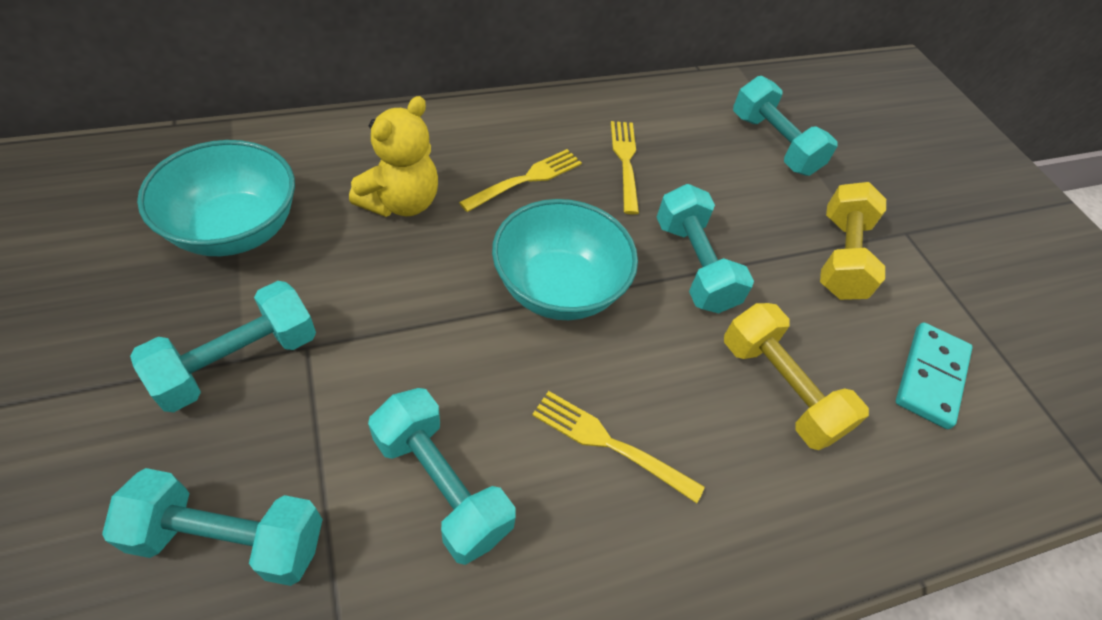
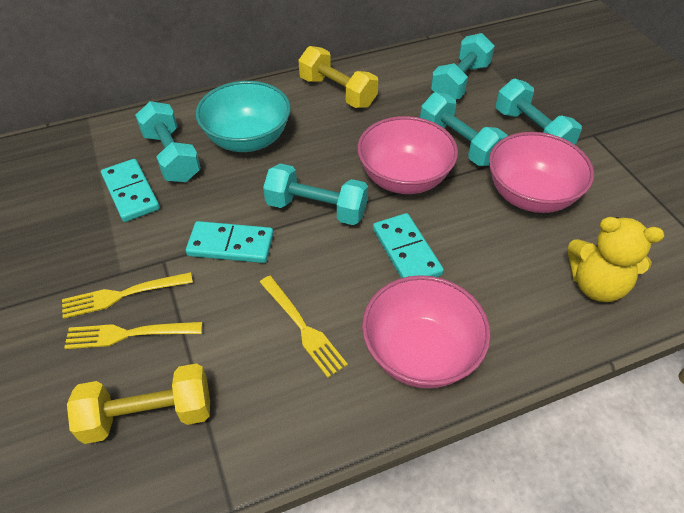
pink bowl: none = 0 -> [357,116,458,194] [362,275,491,389] [489,132,594,213] = 3
turquoise bowl: [137,140,295,256] [492,199,638,320] = 2 -> [196,81,291,152] = 1
turquoise domino: [896,322,973,429] = 1 -> [101,159,160,222] [186,221,274,263] [373,213,444,278] = 3

